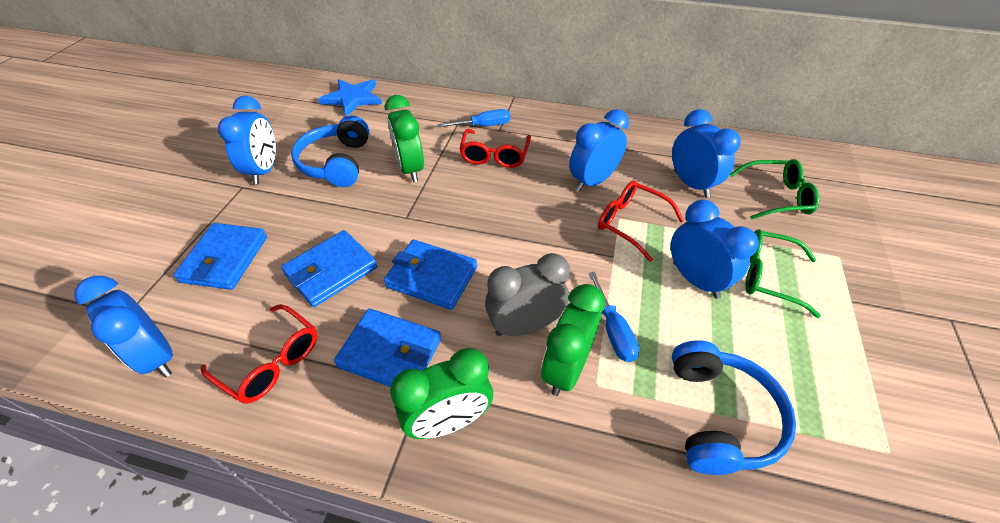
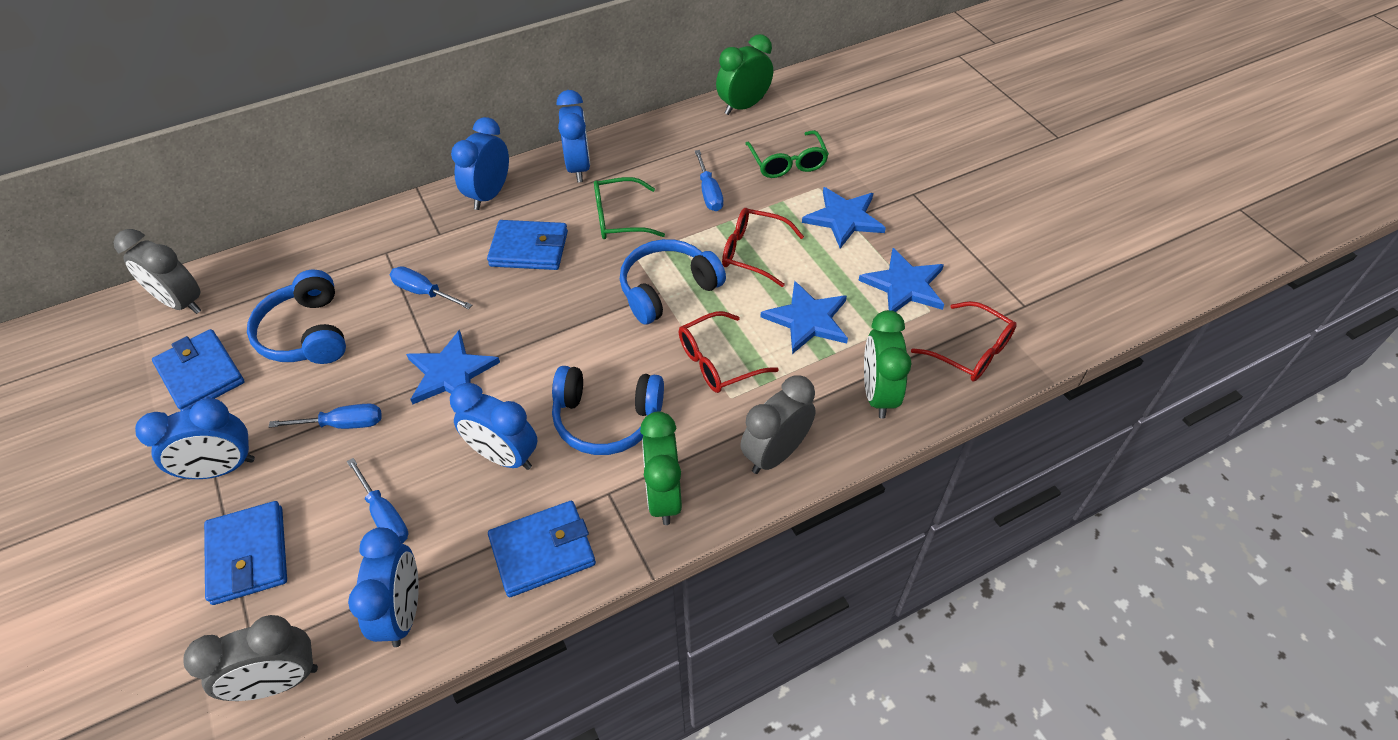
blue headphones: [291,116,369,187] [672,340,796,475] = 2 -> [247,270,346,364] [552,366,664,455] [620,239,726,325] = 3
blue screwdriver: [437,109,510,128] [589,272,639,362] = 2 -> [269,404,382,429] [347,458,408,544] [390,266,472,309] [695,150,723,211] = 4
blue star: [318,79,382,117] = 1 -> [406,330,500,404] [760,281,848,354] [802,187,886,248] [858,248,944,312] = 4
grey clock: [485,253,570,336] = 1 -> [113,229,201,314] [183,615,318,701] [740,375,816,474] = 3

